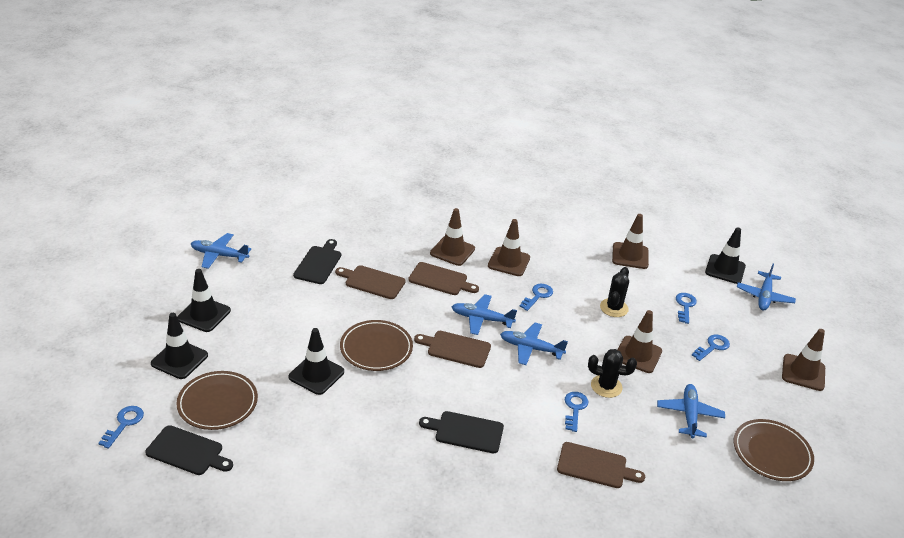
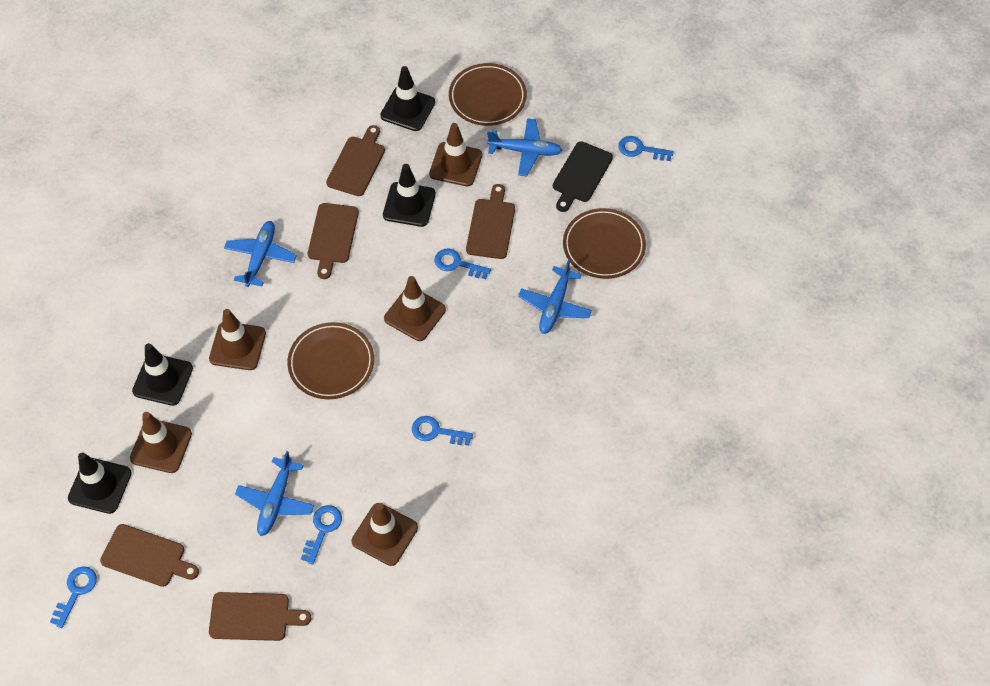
black cactus: [588,349,637,398] [600,267,629,317] = 2 -> none = 0
black cutting board: [145,425,233,475] [293,239,341,284] [419,411,504,453] = 3 -> [553,141,613,212] = 1
blue plane: [191,233,251,269] [452,294,517,335] [500,323,568,365] [657,384,725,438] [737,264,796,310] = 5 -> [224,221,297,287] [235,451,314,536] [487,118,562,176] [518,259,592,334] = 4
brown cutting board: [335,265,406,299] [408,262,479,295] [414,331,491,368] [557,442,645,488] = 4 -> [100,524,199,587] [209,592,311,641] [308,203,359,279] [326,125,385,196] [466,184,515,259] = 5

